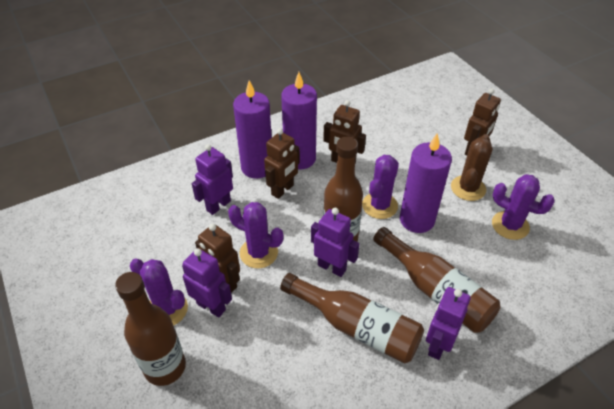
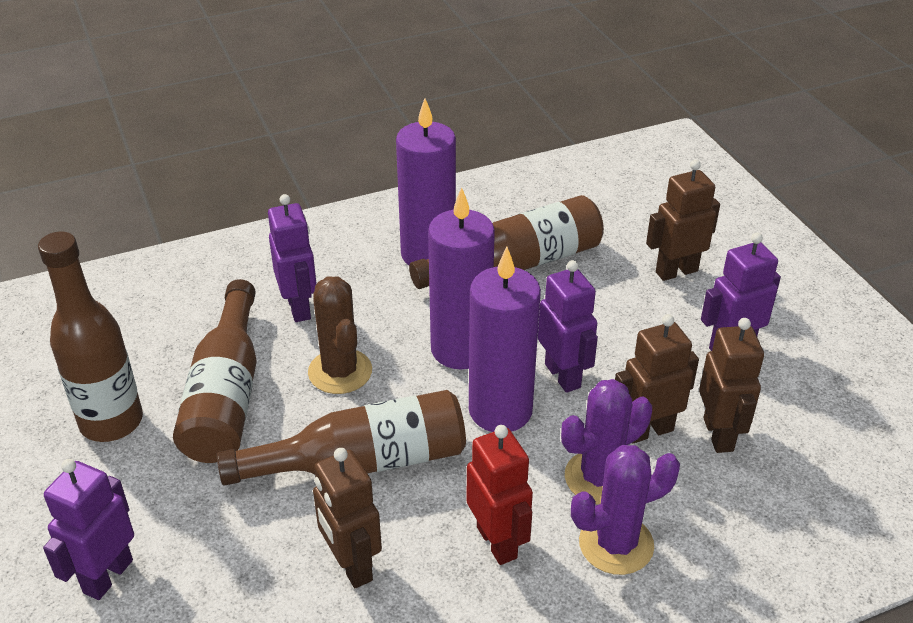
purple cactus: [130,258,188,326] [228,202,283,268] [362,155,399,219] [492,174,555,240] = 4 -> [561,379,652,505] [571,445,680,575] = 2
red robot: none = 0 -> [466,425,533,565] = 1

